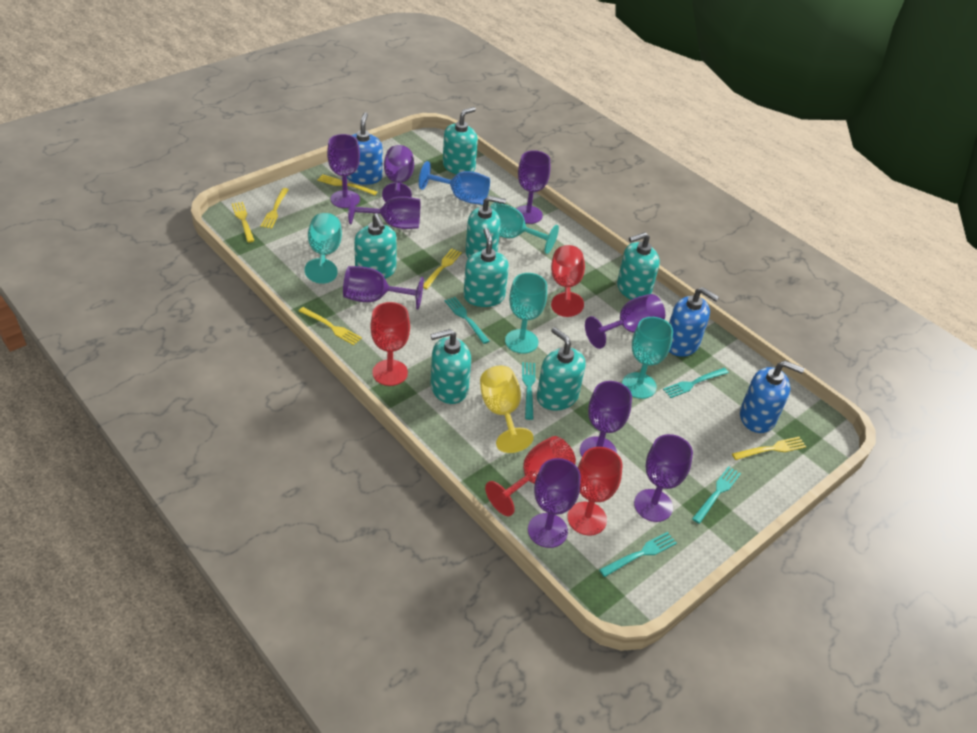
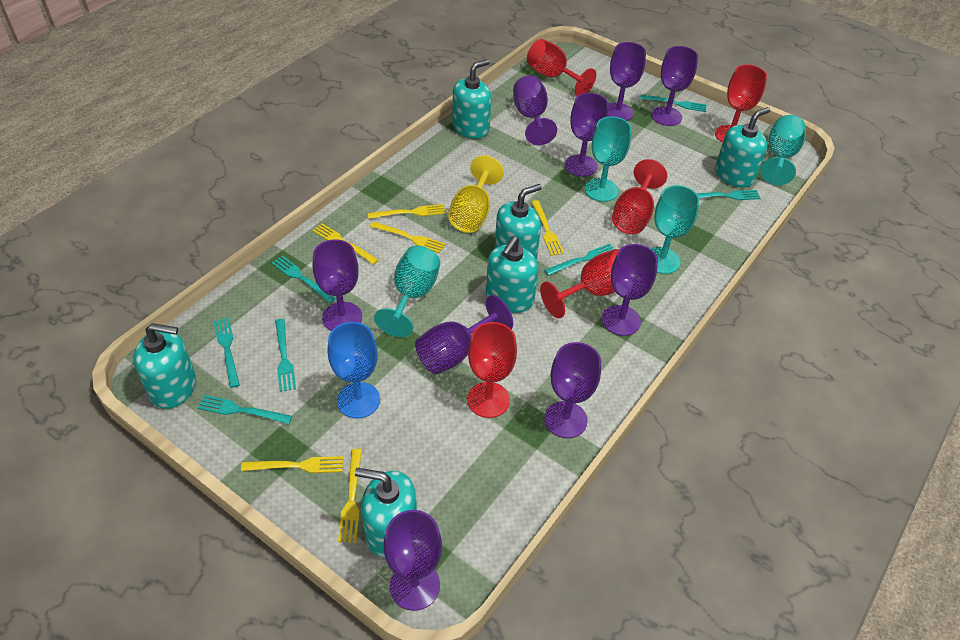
blue soap dispenser: [347,112,383,185] [669,287,719,357] [740,361,804,433] = 3 -> none = 0
red goblet: [370,302,410,386] [485,436,576,516] [551,245,585,317] [567,447,622,536] = 4 -> [467,322,517,418] [527,39,596,96] [540,249,619,318] [612,159,667,234] [715,64,767,143] = 5
turquoise fork: [445,297,490,344] [522,362,536,420] [599,532,677,577] [663,368,729,398] [692,466,741,524] = 5 -> [197,395,292,424] [214,317,240,388] [272,255,336,303] [275,319,296,392] [544,244,614,276] [640,95,706,112] [697,190,761,200] = 7
turquoise soap dispenser: [354,213,397,279] [430,329,471,404] [443,107,478,174] [463,228,509,307] [465,196,506,258] [537,327,586,411] [617,232,660,300] = 7 -> [134,323,196,409] [355,468,417,558] [452,59,491,139] [486,236,538,313] [495,184,542,260] [715,107,771,188] = 6

